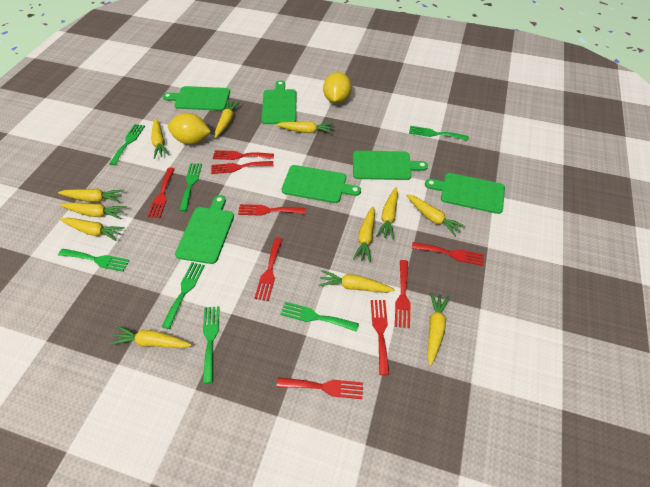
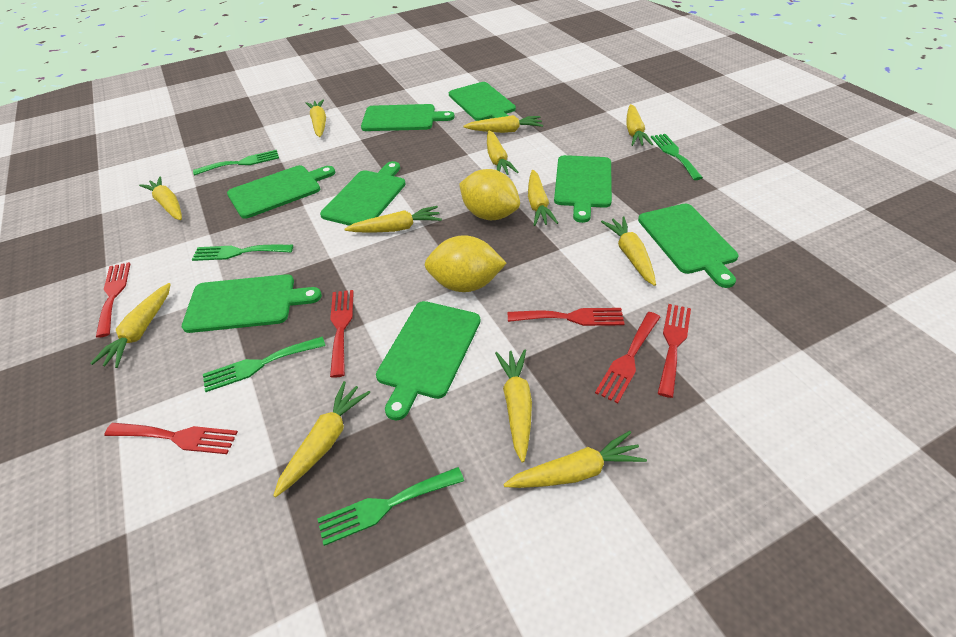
green cutting board: [163,86,230,111] [175,195,234,264] [261,80,296,124] [282,165,361,203] [353,151,428,180] [425,173,505,214] = 6 -> [182,274,322,333] [227,165,335,219] [320,161,406,226] [361,104,455,131] [376,301,480,420] [449,82,516,121] [554,155,612,223] [638,204,739,288] = 8
green fork: [58,249,130,272] [109,124,145,165] [162,262,205,329] [179,163,202,211] [203,306,219,383] [280,302,359,332] [409,126,469,141] = 7 -> [191,245,293,261] [193,150,279,175] [203,336,325,392] [317,467,464,546] [651,134,703,180] = 5
red fork: [147,168,174,218] [211,161,274,174] [213,150,274,160] [238,204,305,216] [254,237,282,301] [277,377,363,399] [371,300,389,375] [395,260,410,328] [412,242,484,266] = 9 -> [96,262,130,338] [105,423,238,454] [330,290,354,378] [508,308,625,326] [595,312,660,403] [658,304,691,398] = 6

